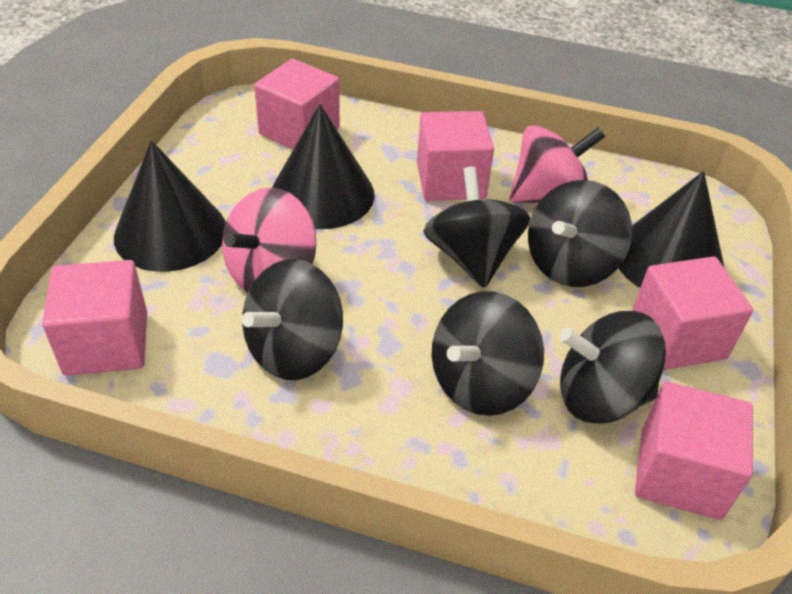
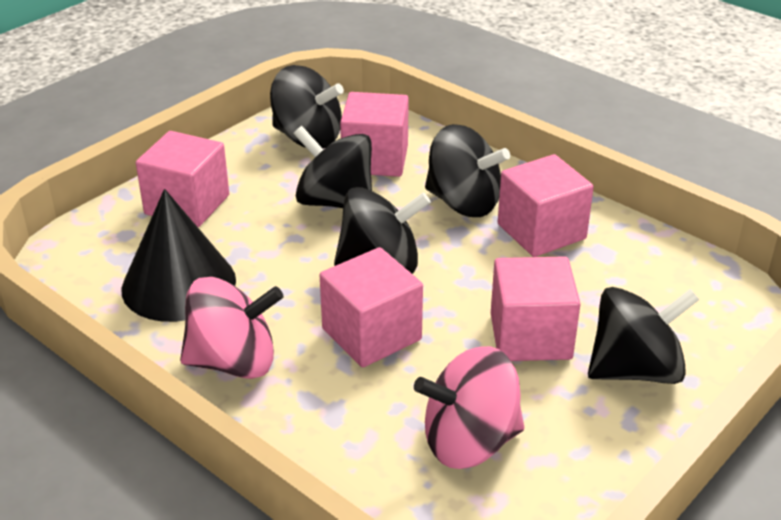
black cone: [114,140,226,272] [272,104,375,229] [619,171,725,288] = 3 -> [122,189,236,322] = 1

